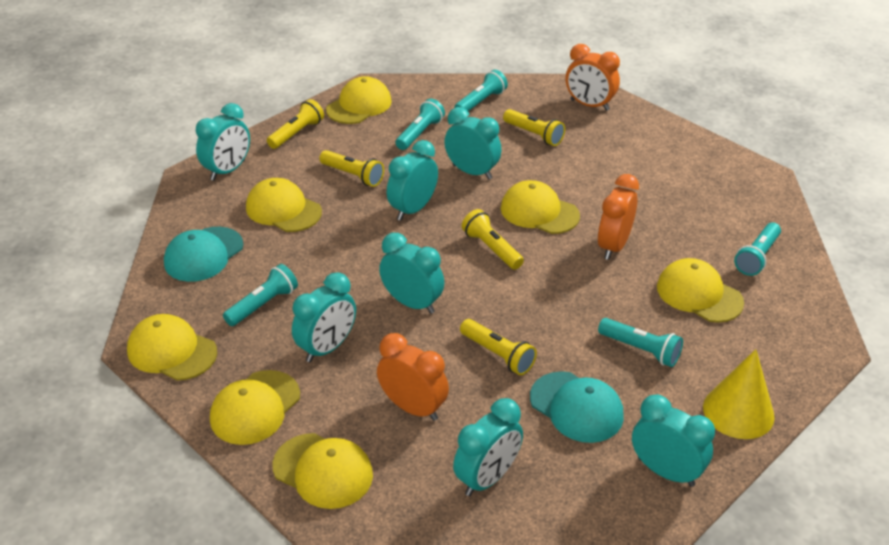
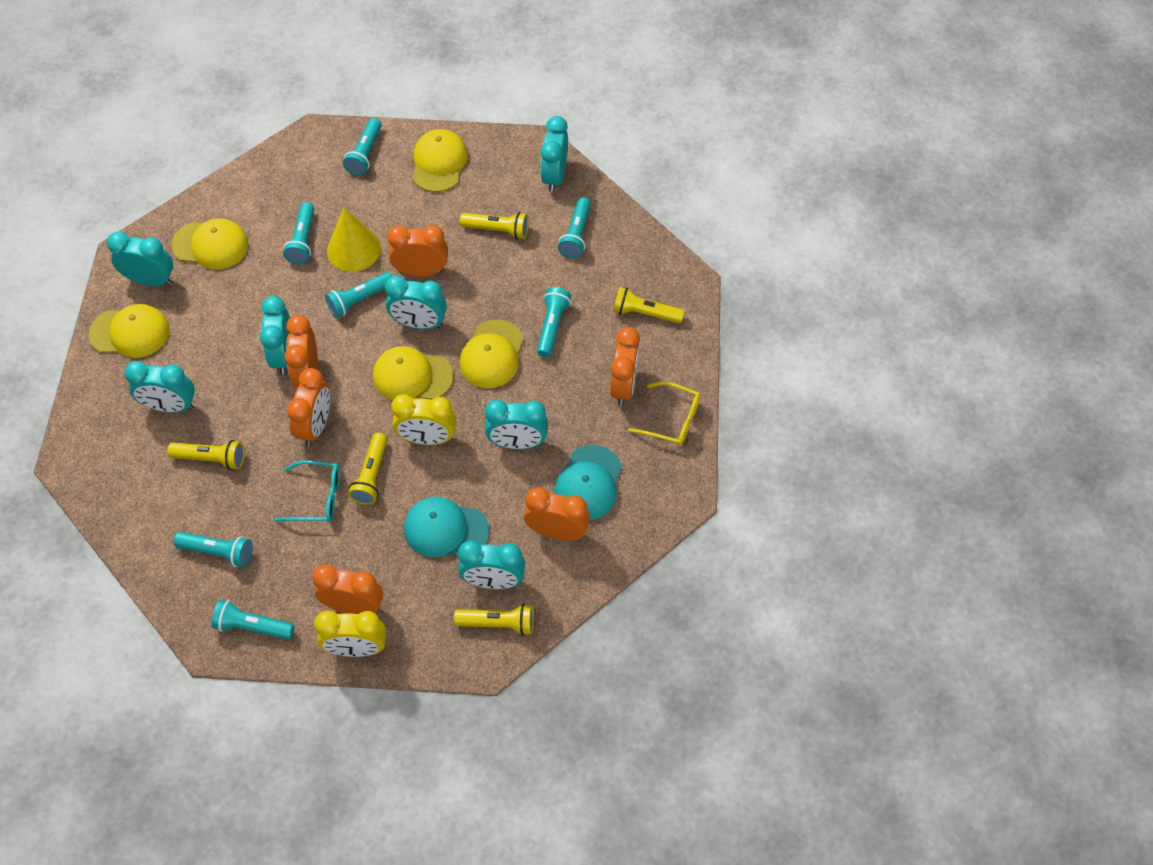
orange clock: [377,333,449,421] [566,44,620,111] [598,174,639,260] = 3 -> [284,315,318,387] [287,368,330,446] [312,564,383,614] [387,225,448,277] [524,487,590,541] [610,327,640,405] = 6
turquoise flashlight: [223,264,298,326] [396,99,445,150] [454,70,508,111] [598,318,683,367] [734,222,781,276] = 5 -> [174,532,253,567] [211,600,294,640] [283,202,314,264] [325,272,392,318] [343,118,382,176] [537,287,572,357] [558,197,591,258] = 7
turquoise glasses: none = 0 -> [274,461,340,522] = 1
yellow cap: [127,314,217,381] [210,370,300,445] [246,178,322,232] [272,433,373,509] [326,76,392,124] [501,180,580,234] [657,258,744,323] = 7 -> [89,304,170,358] [171,219,249,270] [373,346,453,400] [412,129,468,192] [459,319,524,388] = 5
yellow clock: none = 0 -> [314,611,386,657] [391,394,456,445] = 2
yellow glasses: none = 0 -> [628,381,700,445] = 1

